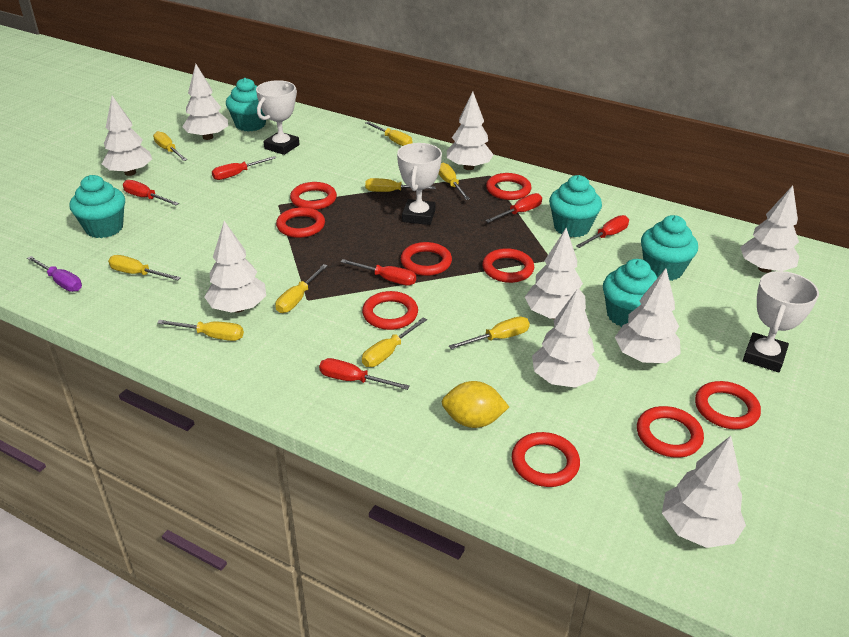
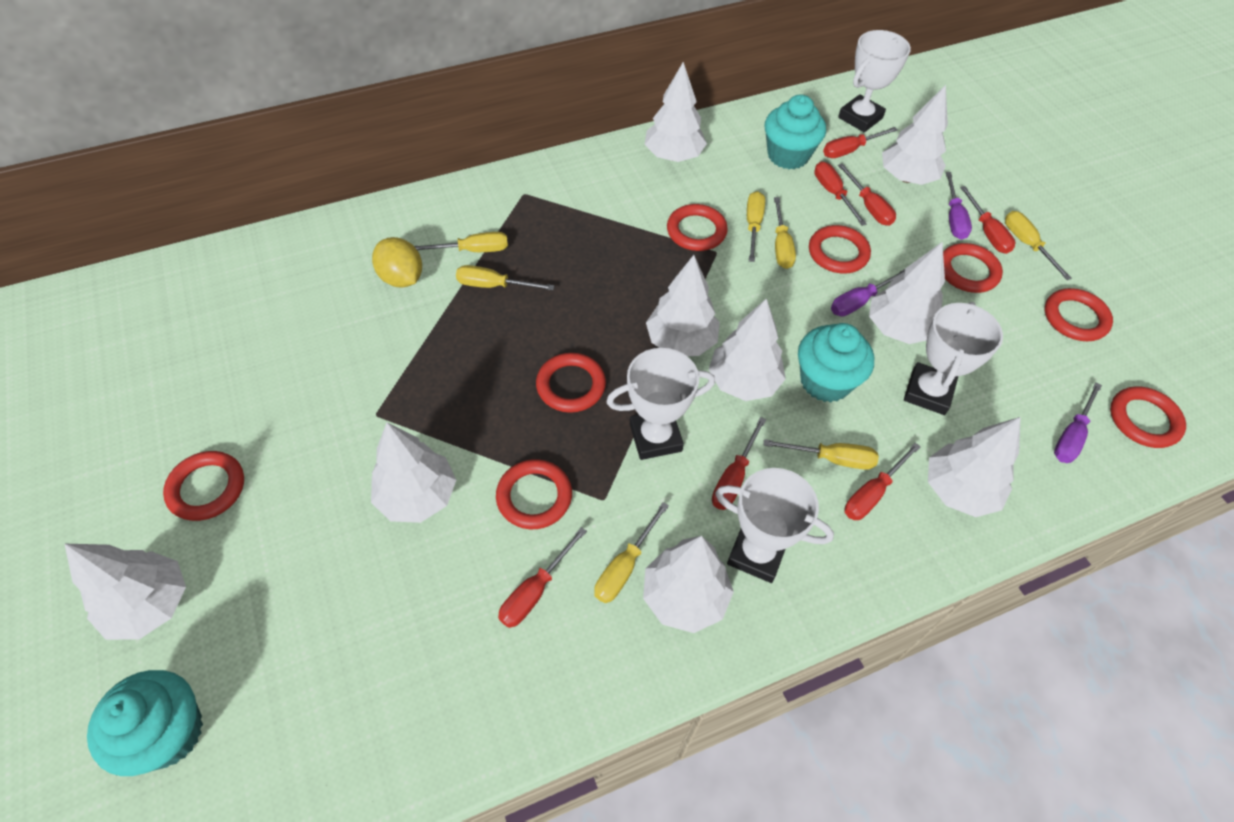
purple screwdriver: [27,256,82,292] = 1 -> [831,269,905,316] [946,172,972,240] [1054,383,1102,463] = 3
red ring: [276,207,325,238] [290,182,337,210] [362,291,418,330] [401,242,452,276] [482,248,534,283] [486,173,532,200] [512,432,580,487] [637,406,704,458] [695,381,761,429] = 9 -> [163,451,244,521] [496,459,572,529] [536,353,606,413] [667,204,728,251] [809,225,871,274] [943,243,1003,293] [1045,288,1113,341] [1110,386,1186,448] = 8
red screwdriver: [123,180,179,205] [212,156,276,180] [319,358,410,390] [340,259,416,286] [485,193,542,223] [576,215,629,248] = 6 -> [498,527,587,628] [712,417,766,510] [814,162,867,226] [823,127,898,158] [838,163,896,226] [845,443,921,520] [960,186,1015,254] = 7
turquoise cupcake: [70,175,125,238] [226,78,266,132] [549,175,602,237] [603,259,657,327] [641,215,698,281] = 5 -> [87,670,203,776] [765,94,826,169] [798,323,874,402] = 3
white trophy: [256,80,300,155] [397,143,442,225] [743,271,819,372] = 3 -> [606,348,715,460] [715,468,834,583] [838,30,911,132] [904,302,1003,415] = 4
yellow screwdriver: [108,255,181,281] [153,131,187,161] [157,320,244,341] [276,264,328,313] [362,317,427,367] [365,122,412,146] [365,178,436,192] [438,163,470,200] [449,317,530,349] = 9 -> [414,232,508,252] [456,265,554,290] [594,502,669,603] [747,191,765,262] [764,439,879,470] [774,197,796,269] [1005,211,1072,280] = 7

